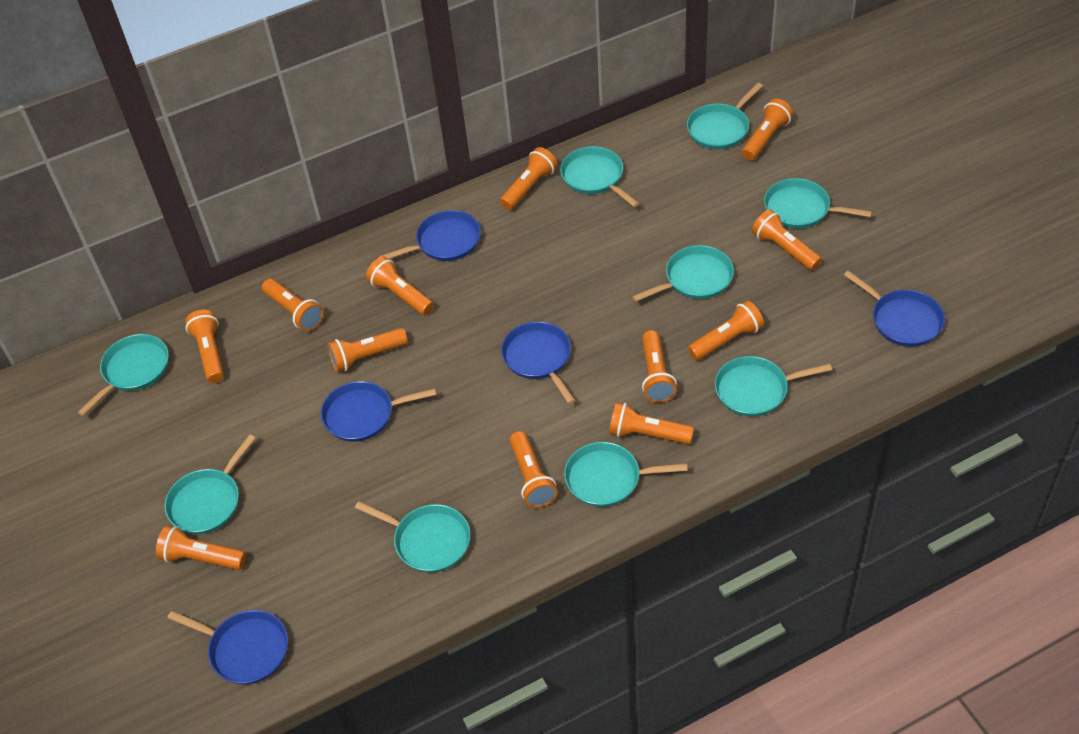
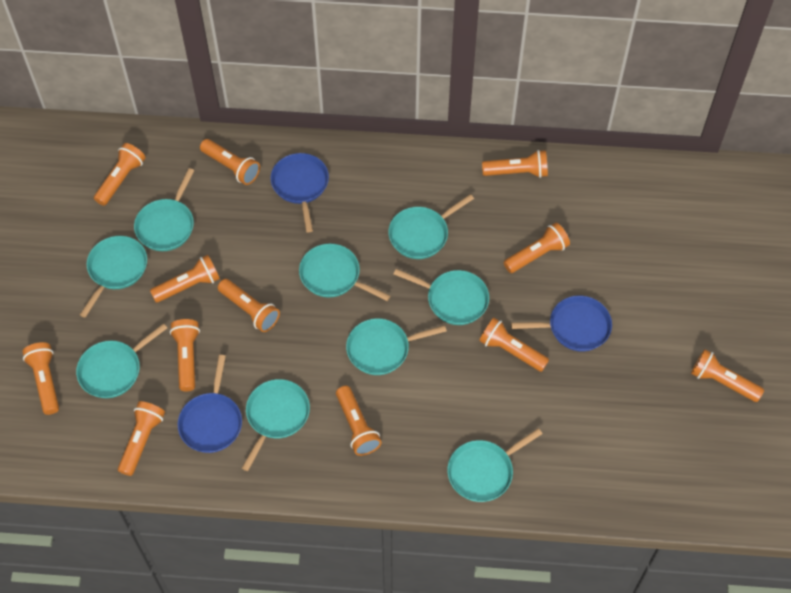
blue pan: [167,610,288,685] [321,381,436,442] [379,210,481,261] [501,322,575,404] [844,270,945,347] = 5 -> [178,355,242,453] [270,153,329,233] [511,296,612,352] = 3

